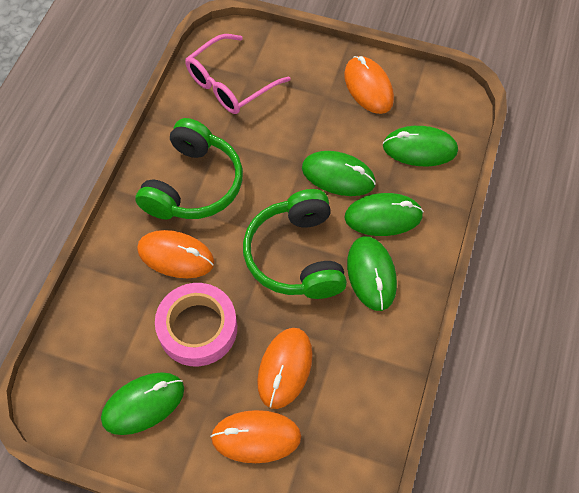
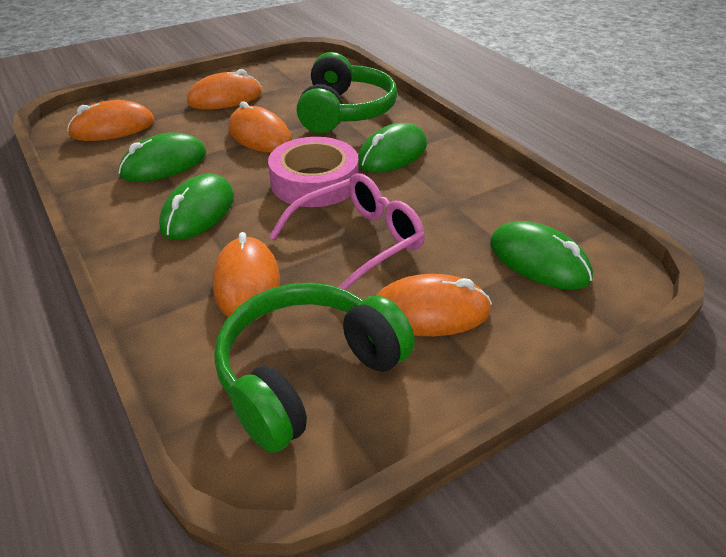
green mouse: [101,372,184,435] [302,151,376,196] [345,193,424,236] [347,236,397,311] [383,126,458,166] = 5 -> [119,133,206,182] [159,173,234,240] [358,123,427,173] [490,221,593,290] = 4
orange mouse: [137,230,214,278] [210,410,301,463] [257,328,313,409] [344,56,394,114] = 4 -> [67,100,154,141] [187,69,262,109] [213,232,280,320] [228,102,292,153] [376,274,492,336] = 5

